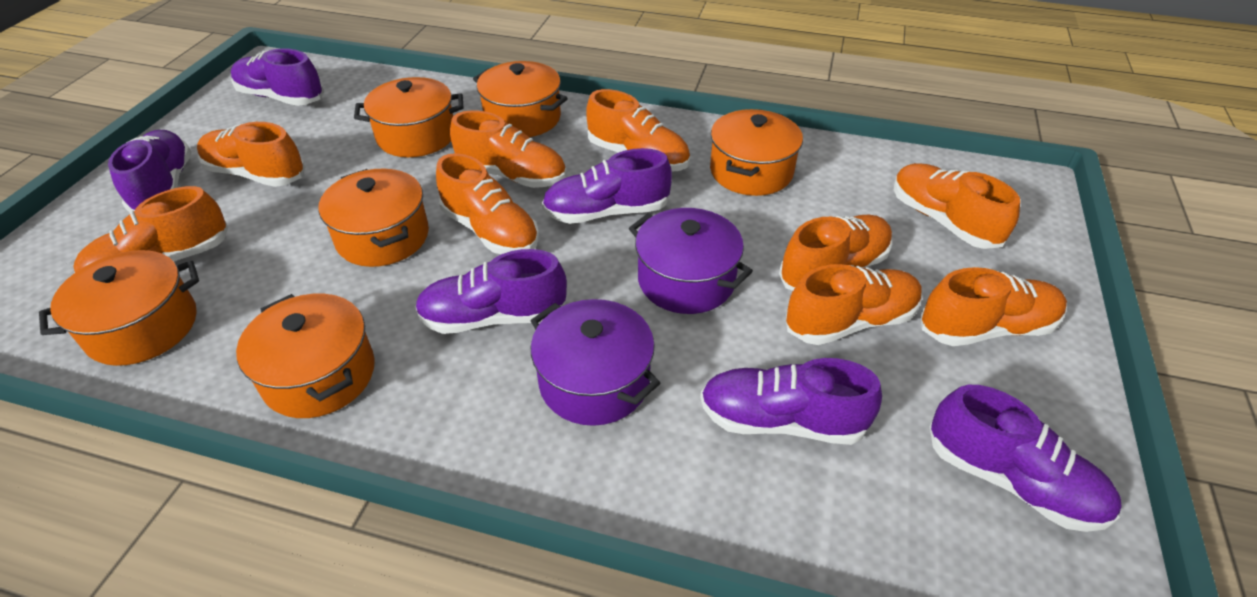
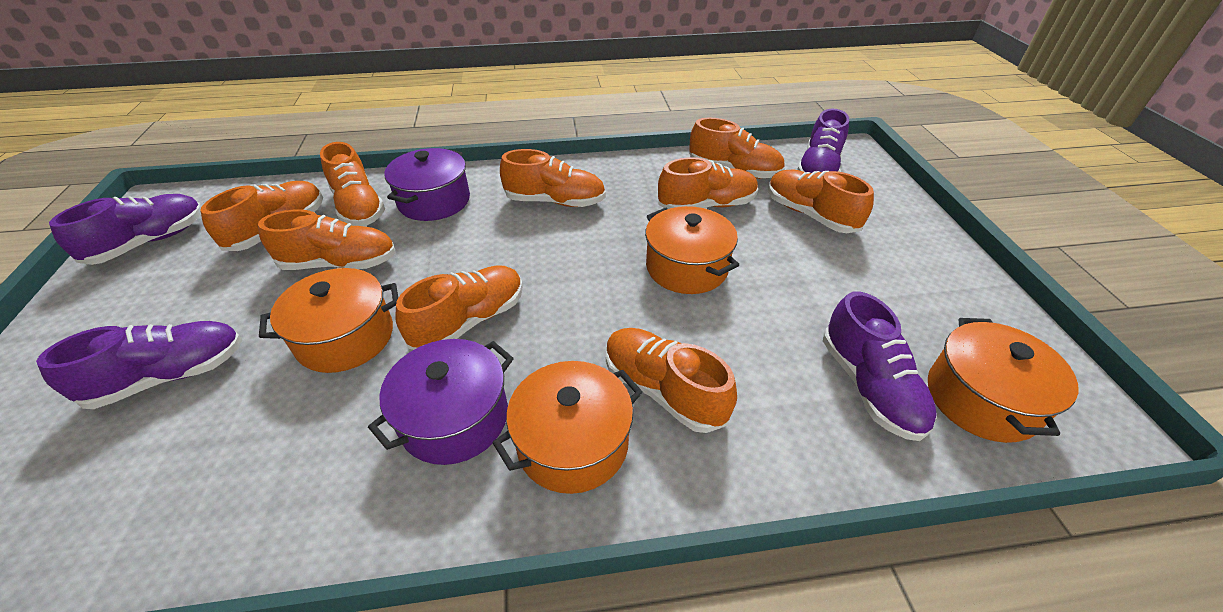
orange pot: [39,250,199,366] [236,294,375,418] [318,169,429,267] [354,77,463,157] [473,61,568,137] [710,109,803,196] = 6 -> [259,268,398,373] [492,361,643,494] [645,206,739,294] [928,318,1078,443] = 4
purple shoe: [108,130,191,213] [231,48,324,106] [415,249,567,334] [542,148,672,224] [700,358,882,445] [930,385,1121,532] = 6 -> [36,321,243,409] [49,194,202,265] [797,109,849,173] [823,291,937,441] = 4

